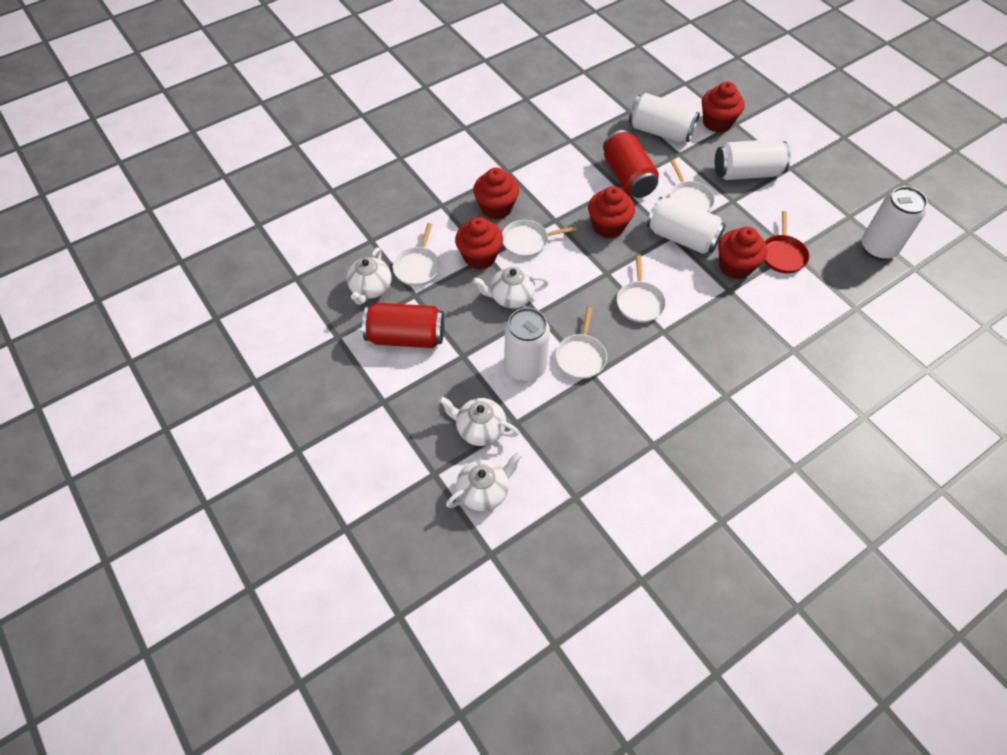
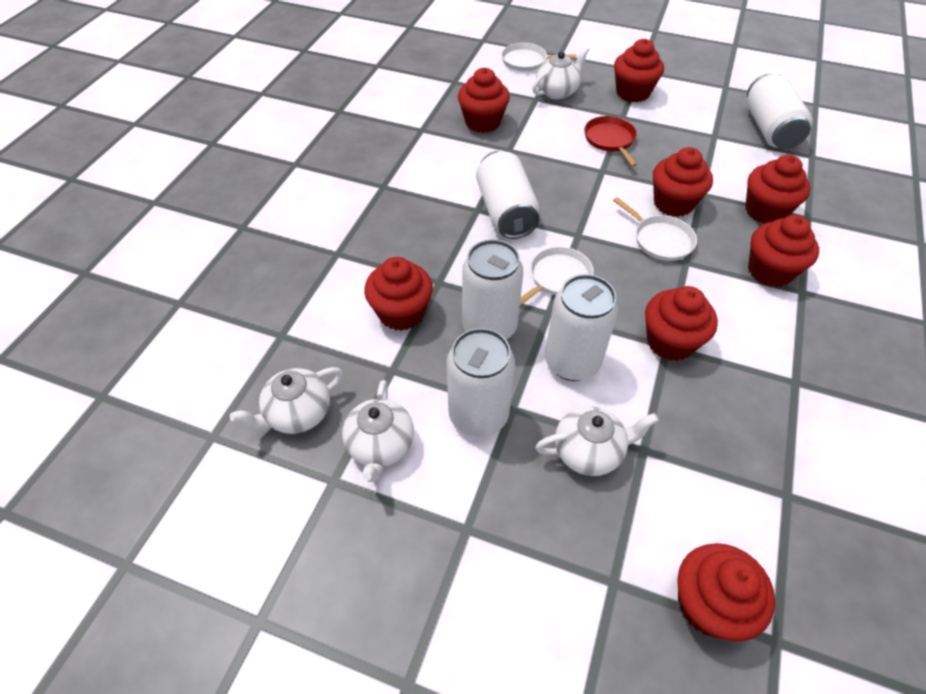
red can: [362,303,444,348] [603,130,659,198] = 2 -> none = 0
red cupcake: [455,217,503,269] [473,168,519,220] [588,186,635,238] [702,82,745,133] [718,227,767,279] = 5 -> [364,257,433,331] [458,68,510,133] [614,39,664,102] [645,286,718,361] [653,147,713,217] [677,543,775,641] [745,155,811,224] [748,215,819,287] = 8
white pan: [393,223,440,286] [502,220,577,257] [556,307,607,379] [617,255,666,323] [670,160,715,212] = 5 -> [501,43,577,71] [520,247,594,306] [613,197,697,261] = 3

